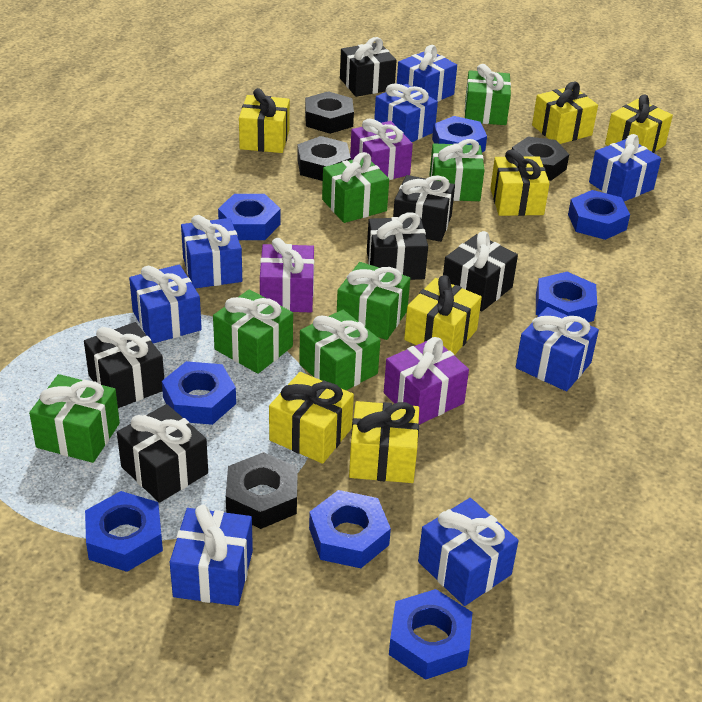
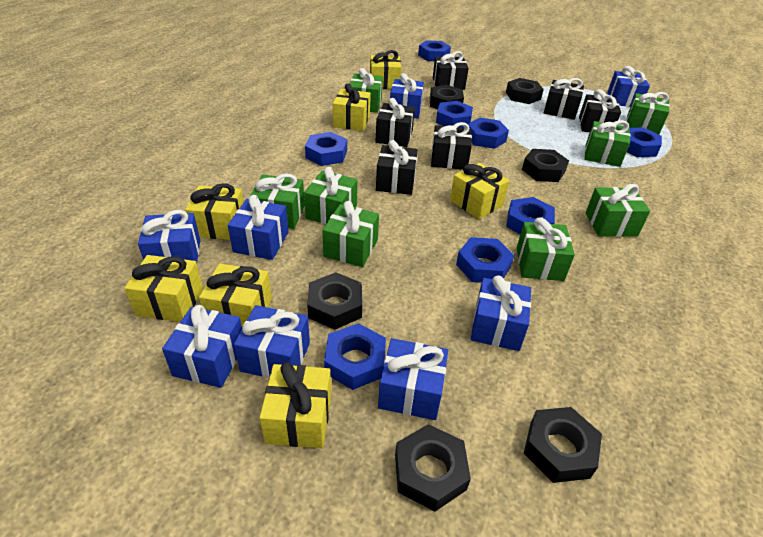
black nut: [226,452,298,529] [297,136,351,181] [305,91,354,134] [512,137,569,181] = 4 -> [307,272,362,330] [395,424,471,511] [430,85,464,109] [506,78,544,104] [522,149,569,182] [524,407,602,483] = 6
green gift: [29,374,120,463] [213,289,293,374] [299,310,380,390] [322,152,389,223] [337,262,410,340] [430,139,485,201] [464,64,511,125] = 7 -> [250,173,305,229] [304,167,358,224] [322,201,379,267] [350,68,383,113] [517,218,575,281] [585,120,631,167] [586,184,650,237] [626,92,670,134] = 8
purple gift: [260,238,314,312] [350,119,413,180] [384,337,469,425] = 3 -> none = 0

